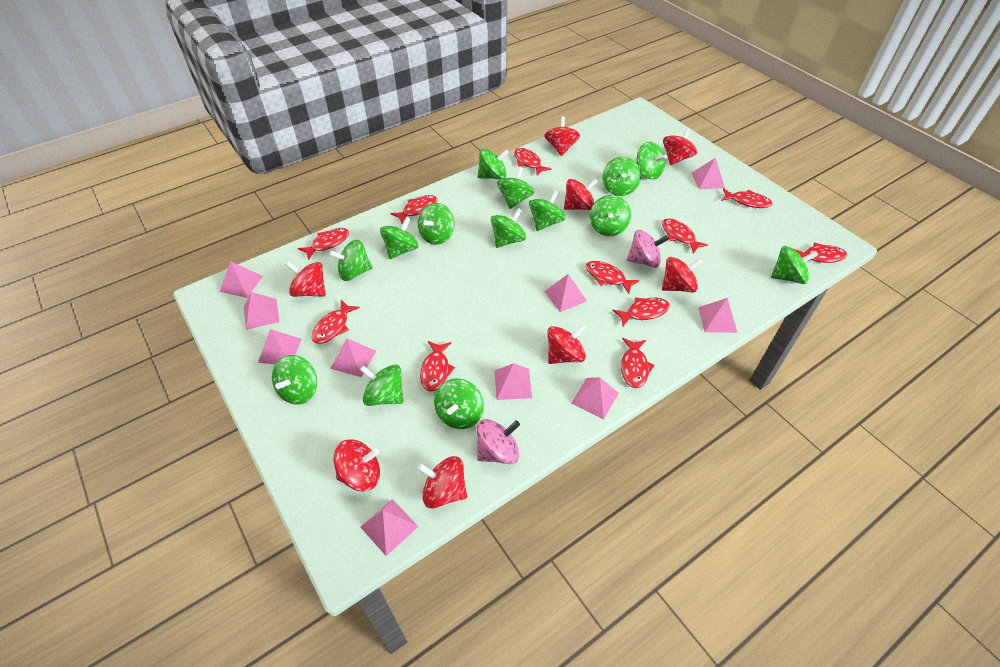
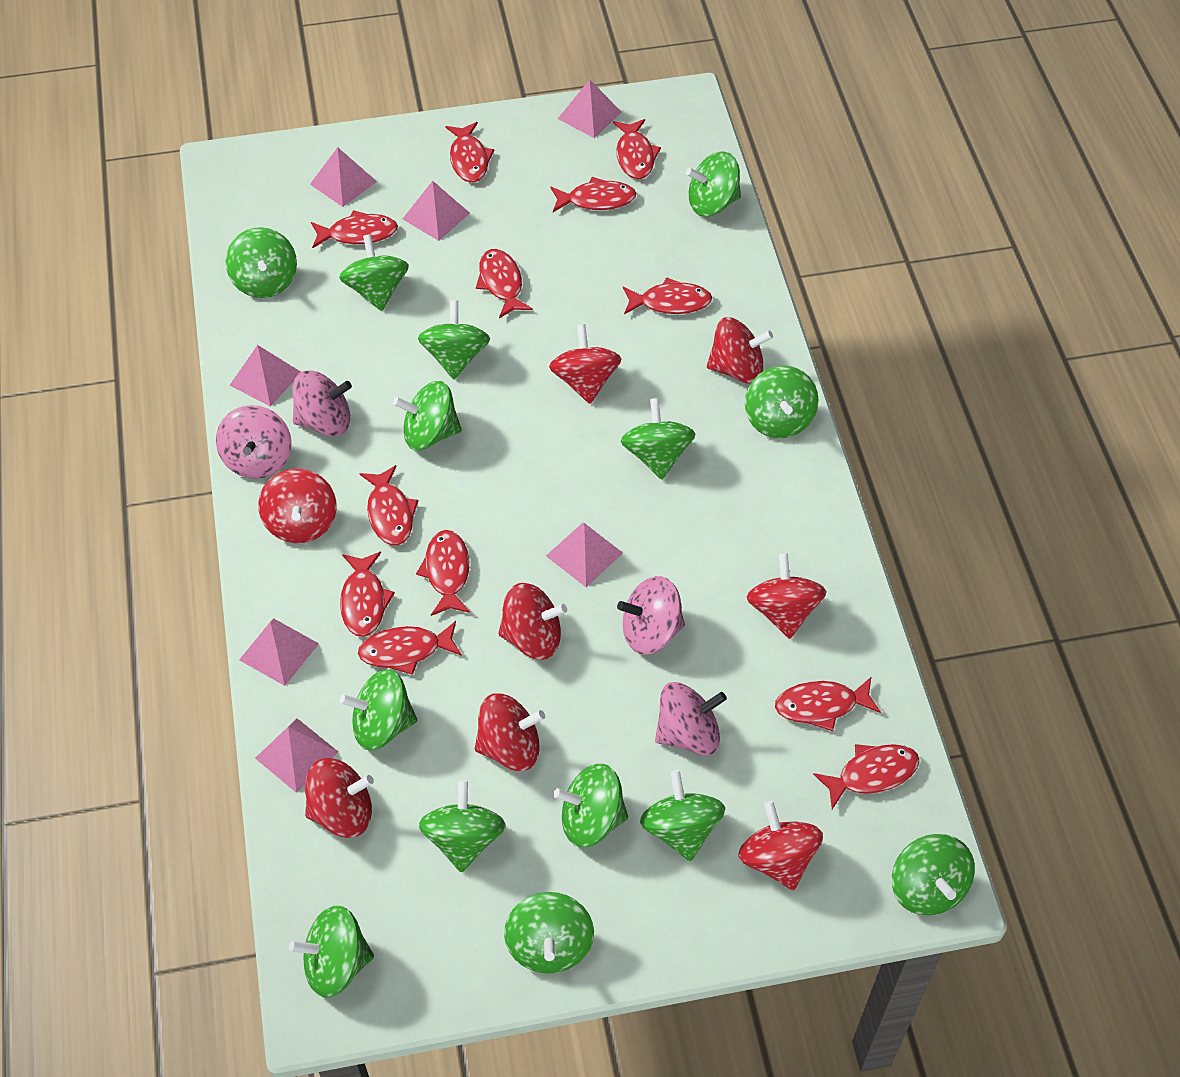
pink pyramid: [220,261,263,298] [244,292,279,330] [258,329,302,364] [330,338,376,377] [360,499,419,556] [495,363,532,400] [544,274,587,312] [571,377,619,419] [692,158,725,189] [698,298,738,333] = 10 -> [230,345,301,407] [239,618,319,686] [255,718,338,793] [310,147,377,207] [403,181,470,241] [546,523,623,587] [558,79,622,138] = 7
pink spinning top: [477,419,520,464] [627,230,669,268] = 2 -> [216,405,292,479] [292,370,352,437] [617,576,685,655] [655,682,727,755] = 4
red fish: [298,228,349,260] [312,300,360,344] [390,195,437,224] [420,341,455,392] [514,148,551,176] [586,261,640,294] [612,298,670,326] [621,338,655,388] [662,218,708,254] [721,188,772,208] [792,243,847,263] = 11 -> [311,210,398,248] [340,552,395,637] [358,621,462,675] [360,465,419,545] [416,530,470,616] [445,122,494,182] [476,249,533,318] [550,177,637,212] [613,119,661,179] [623,277,712,314] [775,677,881,731] [813,744,919,809] = 12

